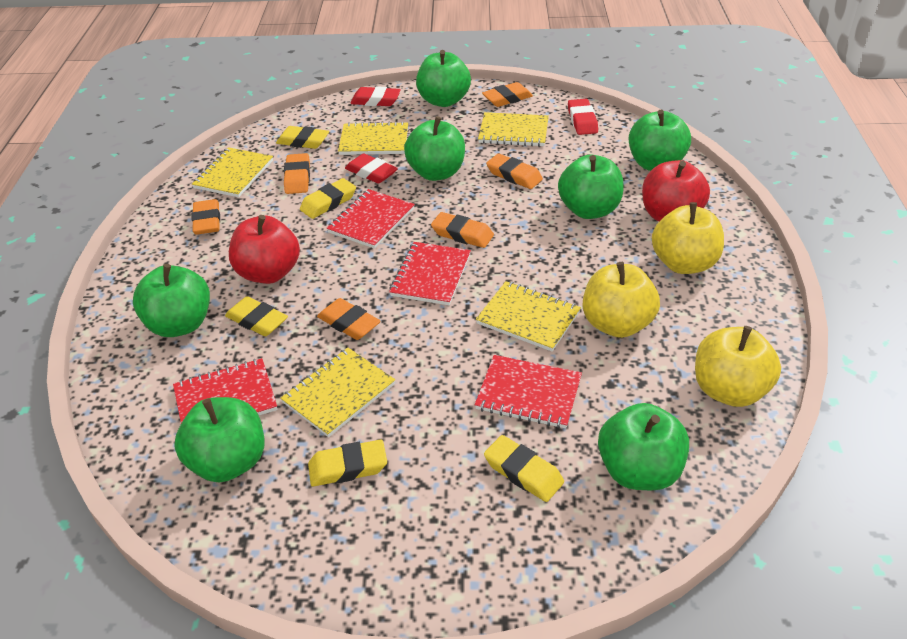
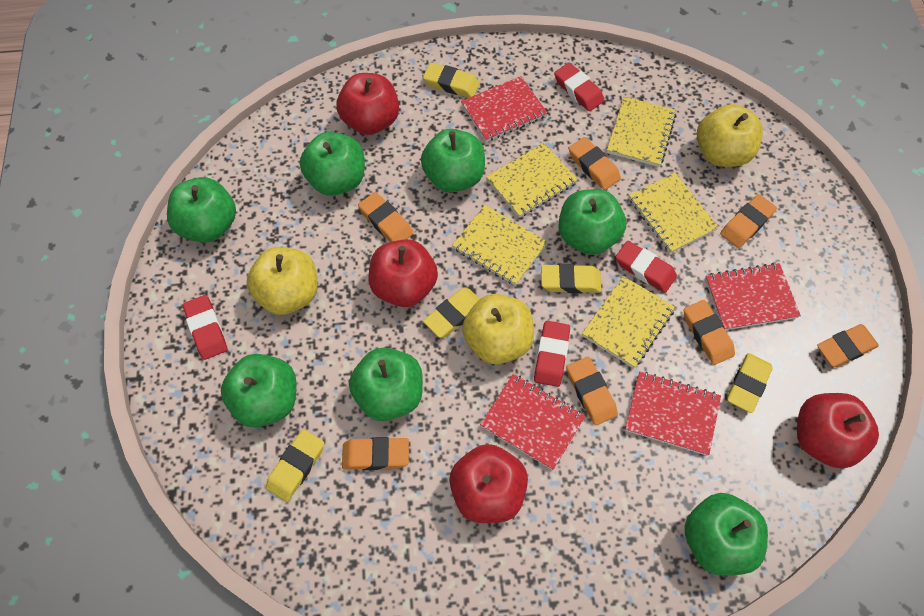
orange eraser: [192,199,220,235] [284,153,310,194] [317,298,381,340] [431,212,494,248] [482,82,533,107] [486,154,543,189] = 6 -> [342,437,409,470] [358,192,413,242] [566,357,618,425] [569,137,621,190] [684,300,735,365] [720,194,777,248] [817,324,879,367] = 7
red apple: [229,215,300,284] [642,160,710,222] = 2 -> [337,73,399,135] [368,239,438,307] [449,444,528,523] [797,393,879,469] = 4
red eraser: [345,153,398,184] [351,86,401,106] [568,99,598,135] = 3 -> [183,295,228,360] [534,321,570,387] [554,63,604,111] [616,241,677,293] = 4

